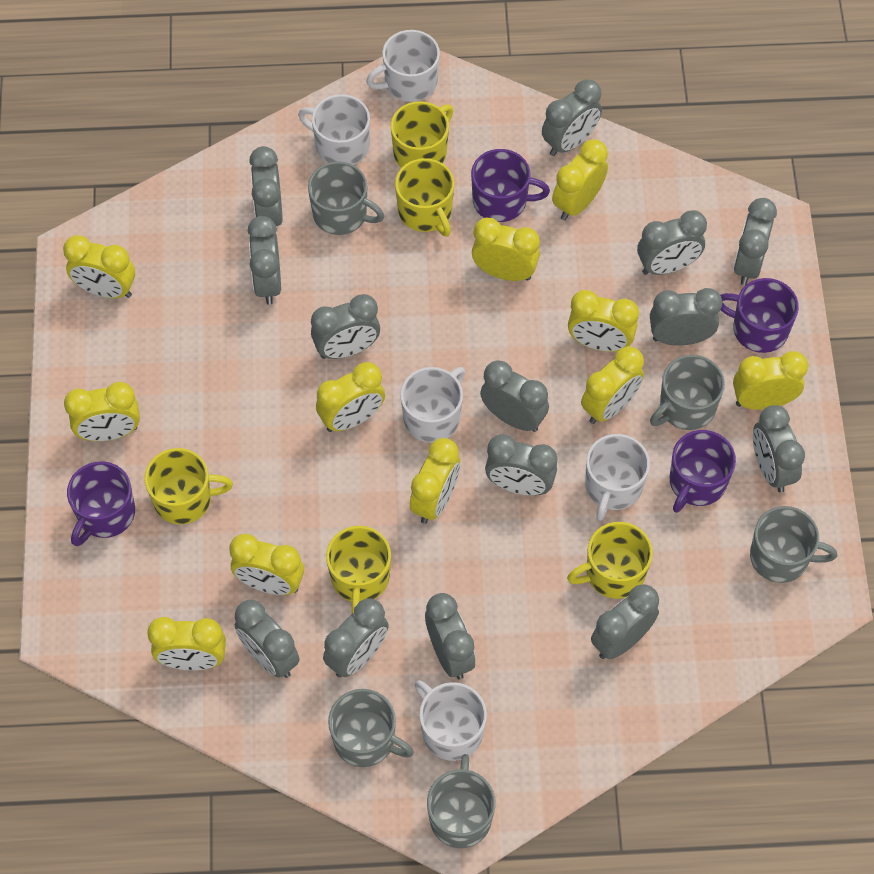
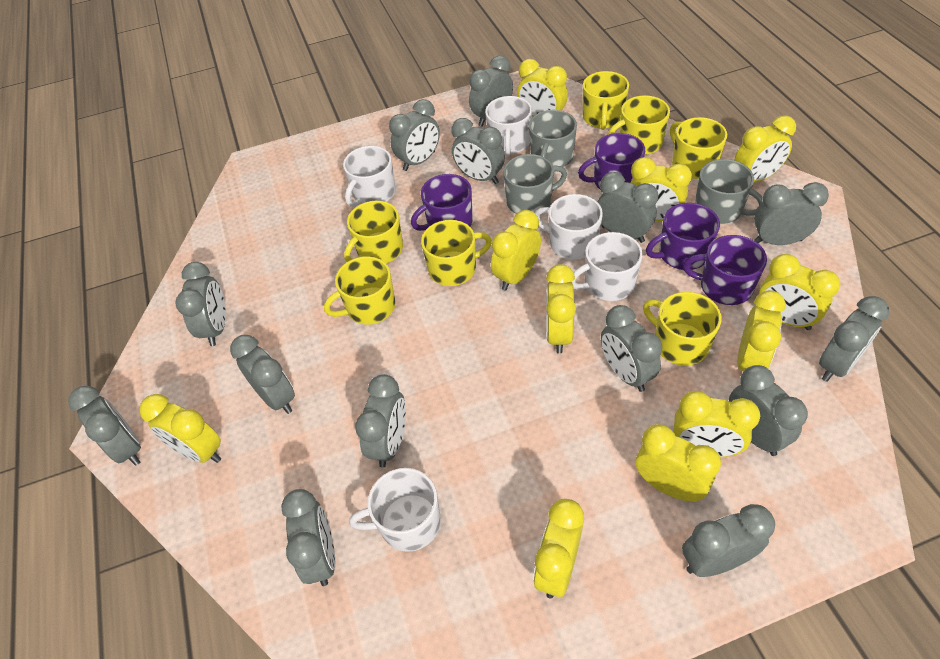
grey mug: [308,161,384,235] [328,689,414,767] [427,754,496,848] [650,355,725,430] [750,506,837,583] = 5 -> [503,154,567,214] [529,110,577,167] [695,159,763,224] = 3
yellow mug: [144,448,233,524] [326,526,391,614] [391,101,453,168] [395,158,454,237] [567,522,653,599] = 5 -> [324,256,395,325] [344,201,403,263] [421,220,492,286] [583,71,629,130] [608,95,670,155] [643,292,722,366] [670,117,727,179] = 7

